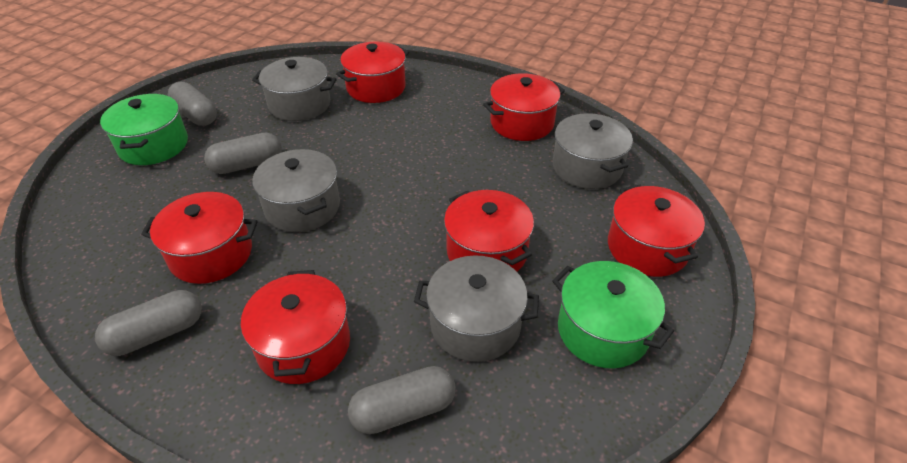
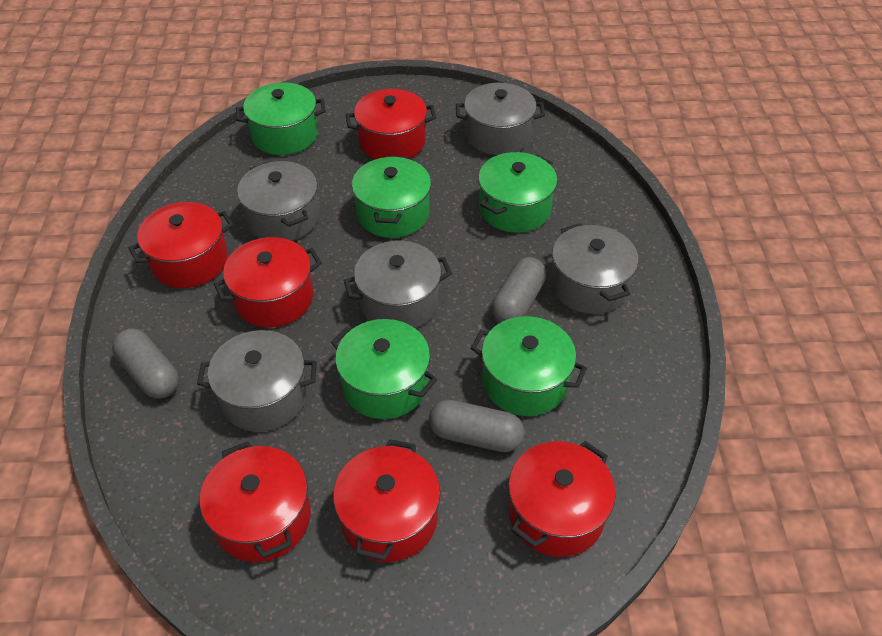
green pot: [100,94,188,165] [552,261,674,369] = 2 -> [236,82,326,155] [331,319,437,419] [352,156,431,238] [471,316,587,416] [478,152,557,233] = 5
grey capsule: [95,290,202,356] [168,82,217,126] [204,133,282,174] [348,366,456,434] = 4 -> [112,328,179,399] [429,400,524,452] [491,257,546,323] = 3
grey pot: [252,57,337,121] [252,149,340,232] [414,255,539,362] [553,113,633,189] = 4 -> [197,330,317,432] [237,161,319,241] [343,241,452,328] [456,83,545,155] [550,223,639,314] = 5

